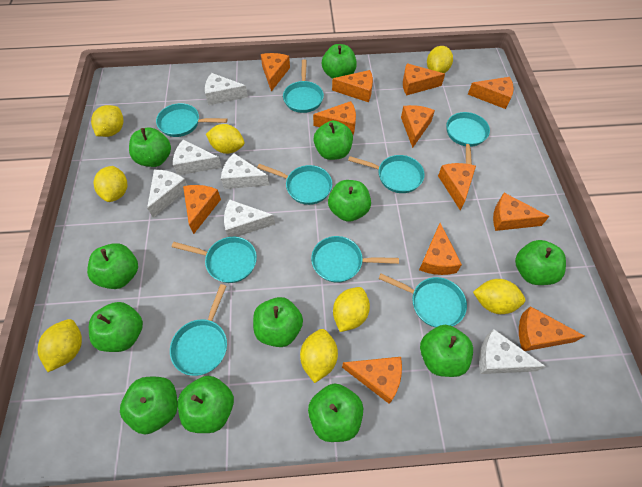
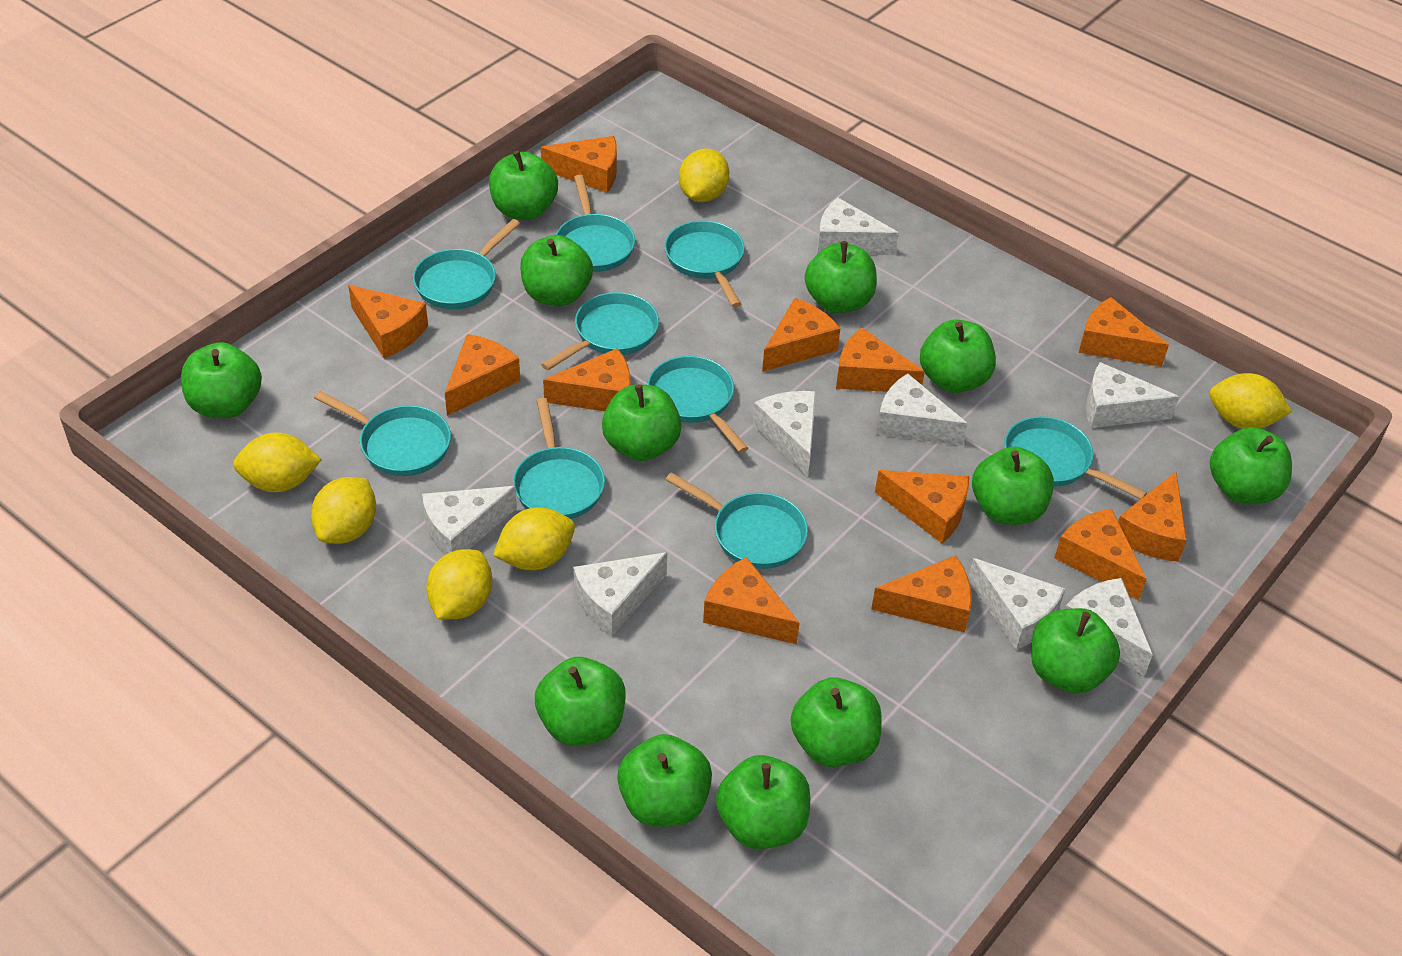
green apple: [87,243,138,289] [89,302,143,352] [120,377,178,434] [129,127,171,167] [178,376,234,433] [253,297,303,347] [308,383,363,442] [314,121,353,160] [322,44,357,79] [328,180,371,222] [420,325,473,377] [515,240,566,285] = 12 -> [181,342,262,418] [489,151,558,220] [520,235,593,306] [535,657,626,746] [602,384,682,461] [617,734,712,827] [716,755,810,849] [791,677,882,767] [805,241,877,313] [920,319,996,393] [972,446,1054,525] [1031,608,1120,694] [1210,427,1292,504] = 13
white cheese: [147,170,188,218] [173,140,222,175] [205,73,248,105] [221,153,270,189] [224,200,275,237] [479,329,546,374] = 6 -> [422,486,517,556] [573,552,667,636] [752,391,816,477] [817,198,899,255] [876,374,968,446] [968,558,1065,650] [1065,578,1153,676] [1086,362,1179,428] = 8
yellow lemon: [38,319,82,372] [91,105,124,137] [93,166,127,202] [206,124,244,154] [300,329,338,383] [333,287,370,332] [427,46,453,73] [473,279,525,314] = 8 -> [233,432,321,492] [311,477,376,544] [426,549,492,619] [493,508,575,570] [679,148,729,202] [1209,373,1292,429] = 6

